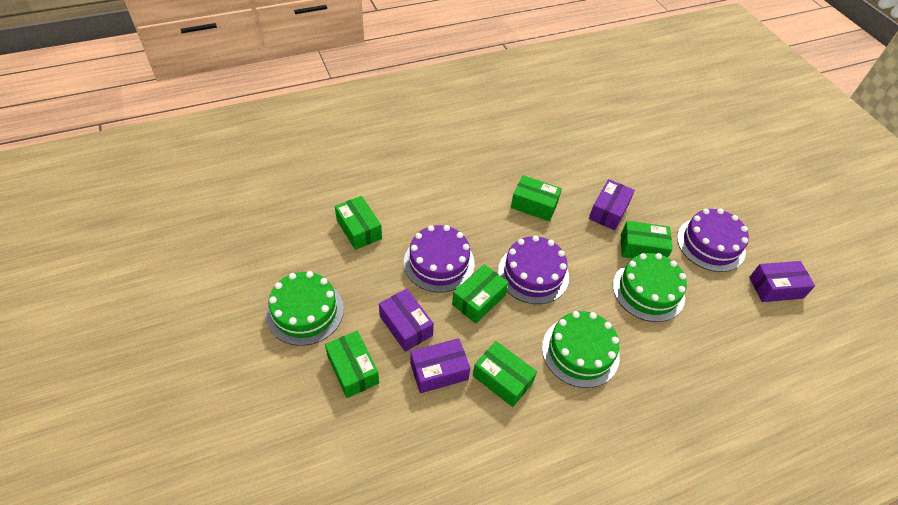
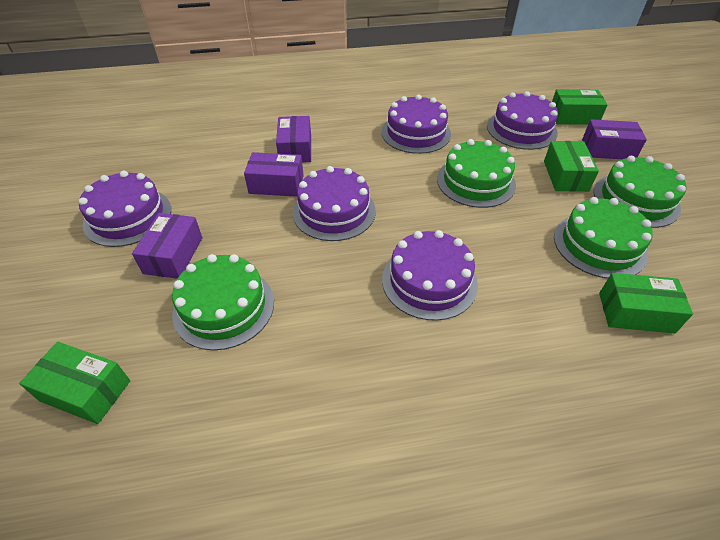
green box: [325,331,379,398] [335,196,382,250] [452,264,509,324] [473,341,537,407] [511,175,562,221] [621,221,672,258] = 6 -> [19,342,130,424] [544,141,599,192] [552,89,608,125] [599,273,693,334] = 4
green cake: [266,271,344,346] [542,311,620,388] [613,253,687,322] = 3 -> [172,254,274,350] [437,139,516,208] [554,197,653,279] [594,156,686,228] = 4
purple cake: [404,225,475,293] [498,235,569,304] [677,208,749,272] = 3 -> [78,171,171,247] [293,166,376,241] [381,94,451,154] [382,230,478,321] [487,91,558,150] = 5

